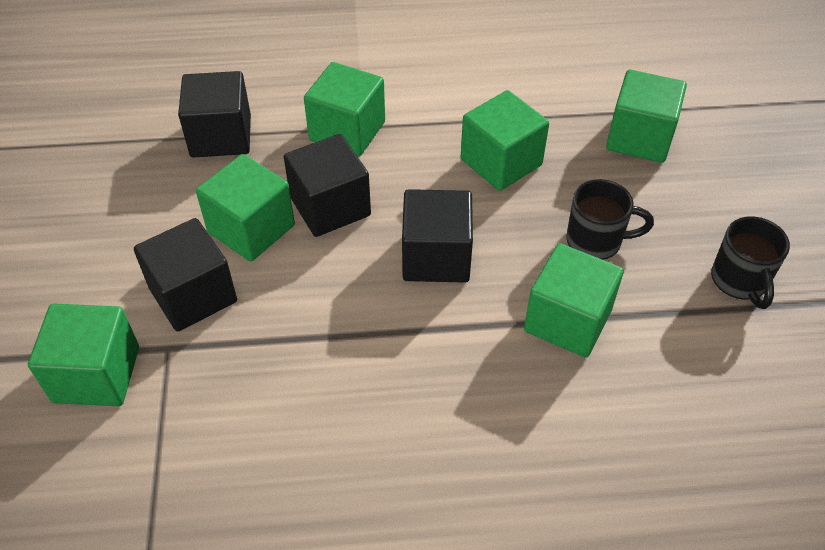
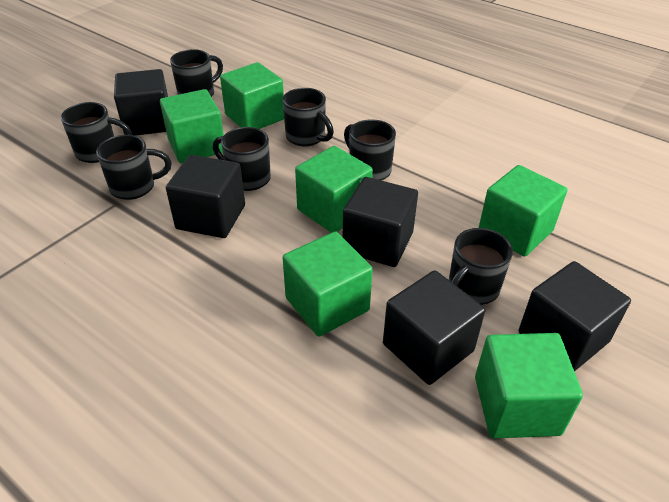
black cube: [134,218,237,331] [178,71,251,158] [284,134,371,237] [402,189,473,283] = 4 -> [114,69,168,136] [166,155,245,238] [343,177,418,267] [383,270,485,385] [519,261,631,372] = 5
black mug: [566,179,654,260] [711,216,790,309] = 2 -> [61,102,132,163] [96,135,172,200] [170,49,223,97] [213,127,271,191] [283,88,334,146] [344,119,396,180] [449,228,513,305] = 7

